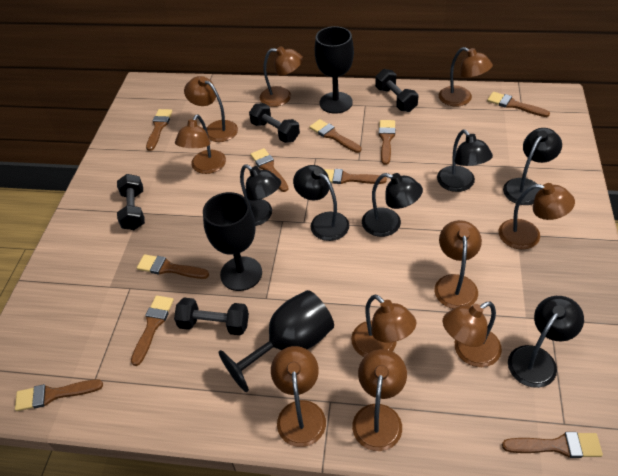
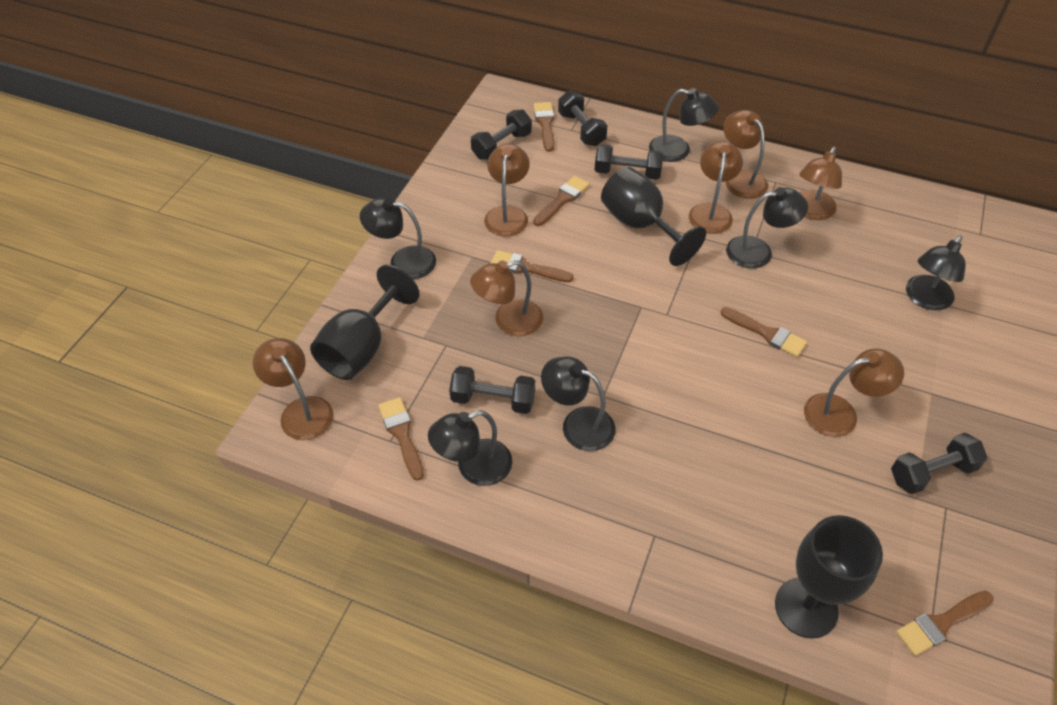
black dumbbell: [117,174,145,230] [174,298,249,335] [249,103,300,143] [375,69,419,112] = 4 -> [449,366,535,414] [471,110,532,160] [558,90,608,146] [595,144,664,180] [891,433,987,494] = 5
brown brush: [15,379,103,411] [131,295,174,366] [137,254,209,279] [146,109,172,151] [250,148,288,192] [309,119,361,153] [324,169,387,184] [379,120,395,165] [487,92,550,117] [502,432,603,458] = 10 -> [378,397,424,481] [491,250,574,282] [533,176,589,226] [534,102,554,152] [720,307,807,357] [896,591,994,656] = 6
brown lamp: [175,114,226,174] [184,76,238,142] [260,46,303,107] [271,346,326,447] [351,294,416,357] [352,349,407,451] [434,220,482,309] [439,47,493,107] [443,301,502,367] [499,183,575,250] = 10 -> [253,338,333,440] [470,260,543,336] [484,144,529,237] [689,141,743,234] [723,110,768,199] [799,147,842,220] [804,348,904,437] = 7

